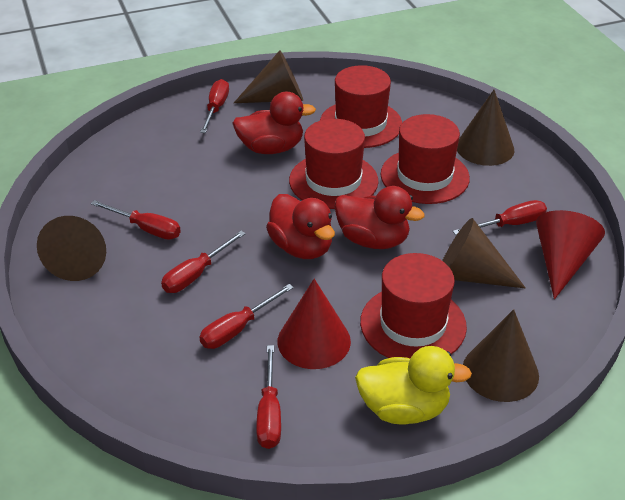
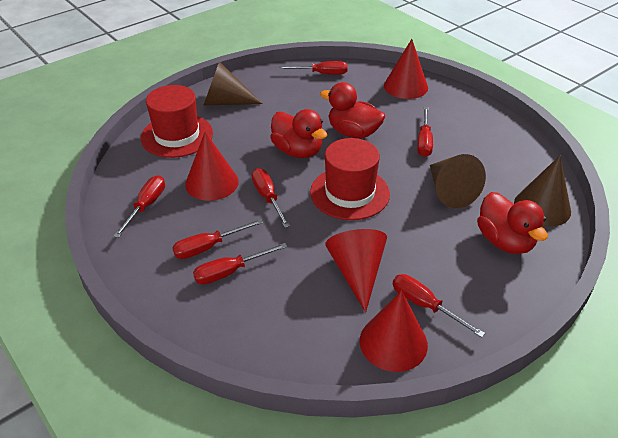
brown cone: [37,216,106,281] [234,50,303,103] [442,218,526,288] [457,90,515,166] [463,309,539,402] = 5 -> [203,61,263,106] [430,154,486,208] [514,156,571,227] = 3
red cone: [278,279,351,369] [536,210,605,299] = 2 -> [185,132,239,201] [325,229,387,313] [360,291,428,372] [384,39,428,99] = 4
red hat: [289,119,378,209] [320,65,402,148] [360,253,467,358] [380,114,470,204] = 4 -> [141,85,213,158] [310,138,390,220] = 2
red screwdriver: [91,200,181,240] [161,231,246,293] [199,284,294,349] [200,79,229,133] [256,345,281,449] [452,200,547,235] = 6 -> [114,176,165,238] [172,219,263,259] [193,243,287,285] [252,168,290,228] [278,61,347,75] [392,274,485,338] [417,107,433,157] = 7
yellow duck: [355,346,472,424] = 1 -> none = 0

